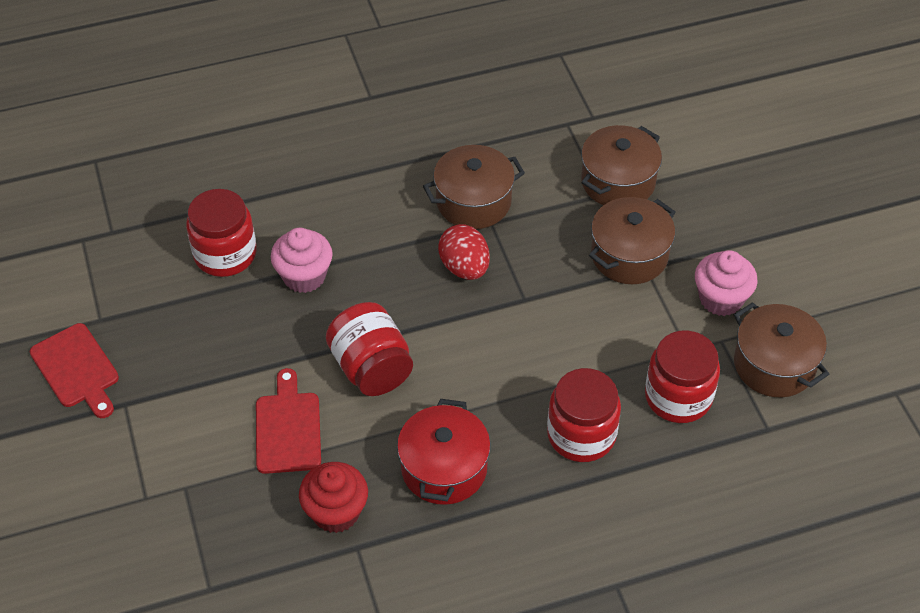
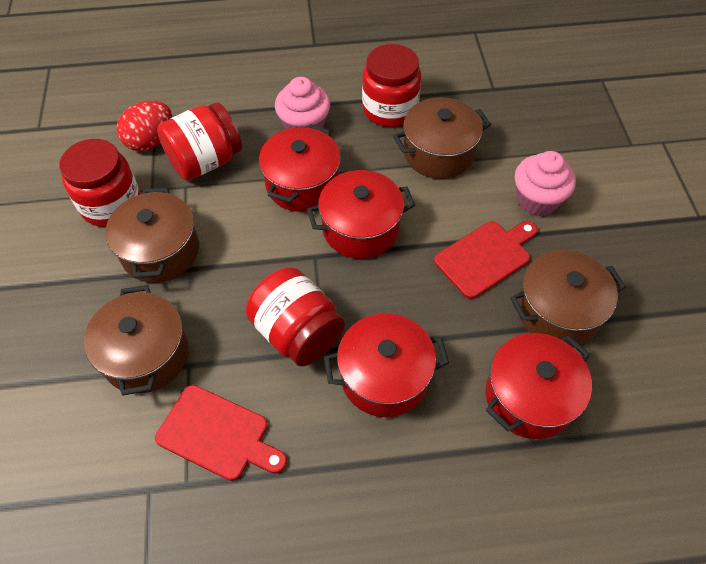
red cupcake: [299,462,368,533] = 1 -> none = 0
red pot: [397,399,491,505] = 1 -> [259,124,341,212] [307,170,415,259] [324,313,449,417] [485,333,592,439] = 4

